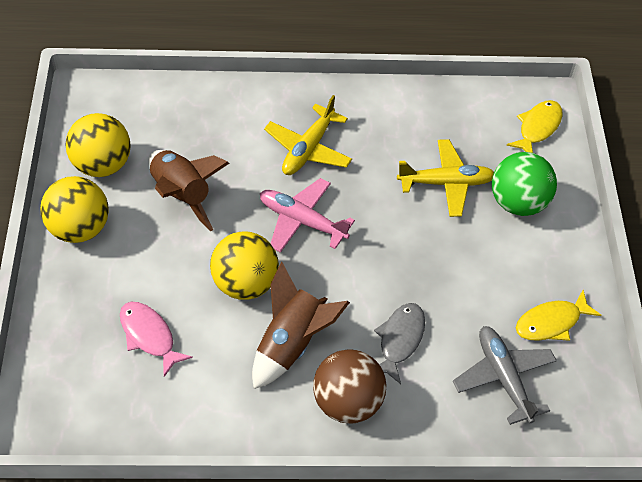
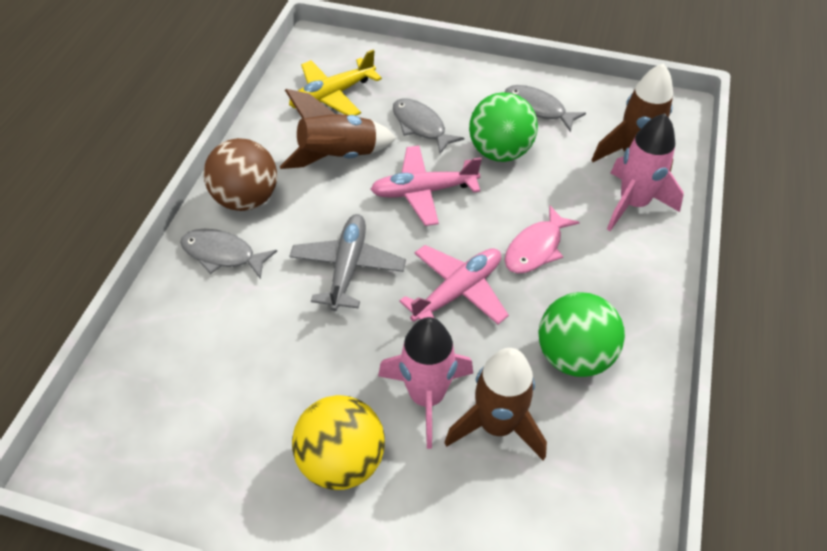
brown rocket: [148,150,230,232] [252,262,350,389] = 2 -> [280,89,396,169] [444,348,547,460] [592,64,673,172] = 3
green ball: [492,152,557,216] = 1 -> [469,92,538,162] [538,292,625,377] = 2
grey fish: [374,303,425,384] = 1 -> [180,229,277,279] [393,98,464,154] [505,85,586,132] = 3
pink plane: [260,178,355,253] = 1 -> [370,146,482,226] [399,245,509,324] = 2
pink rocket: none = 0 -> [378,317,473,449] [607,113,684,231] = 2
yellow ball: [40,176,109,243] [66,113,131,177] [210,231,279,300] = 3 -> [292,395,385,490] = 1
yellow fish: [507,100,563,153] [516,290,602,341] = 2 -> none = 0
yellow plane: [264,95,352,175] [397,139,494,217] = 2 -> [289,50,382,116] = 1

